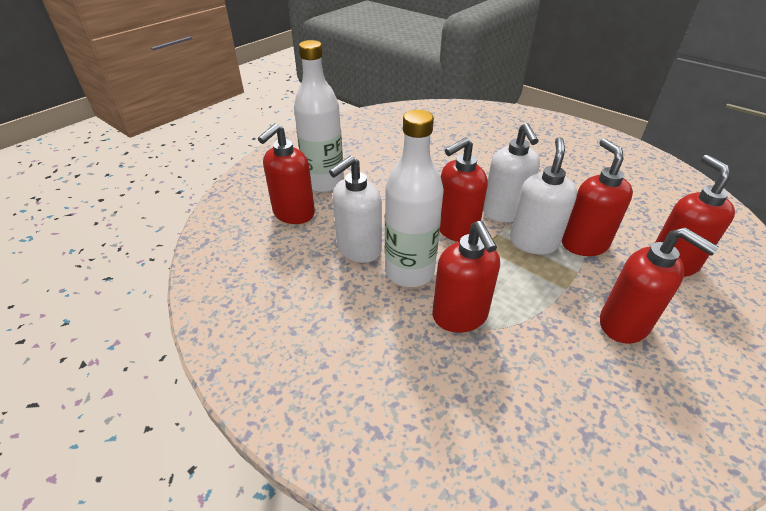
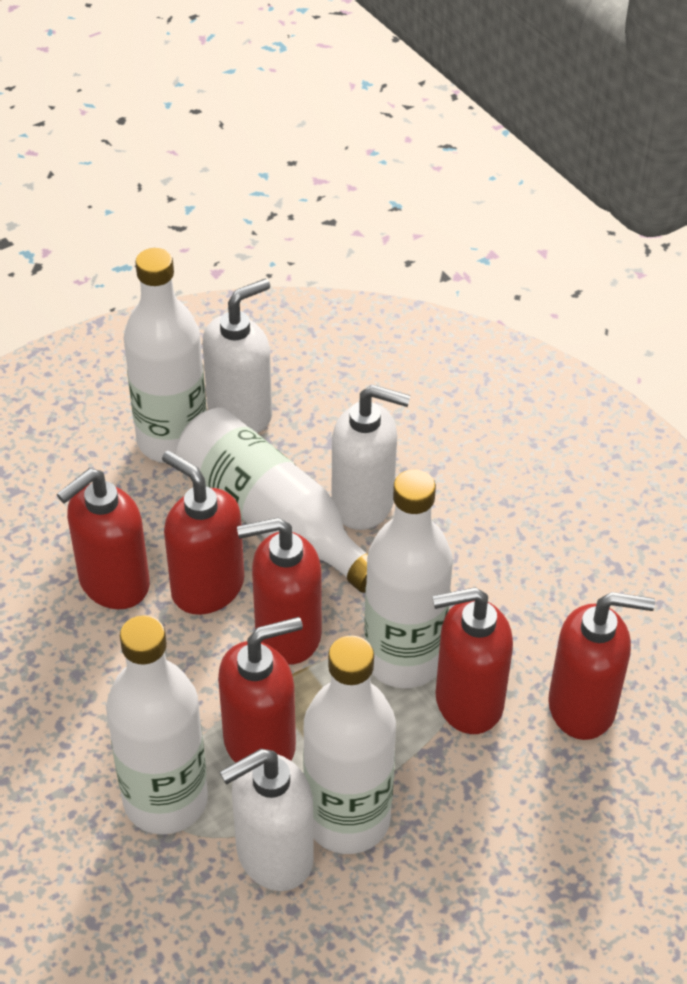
white bottle: [294,40,344,192] [385,110,444,287] = 2 -> [106,615,208,835] [124,248,207,463] [176,408,368,593] [303,635,396,854] [364,469,453,688] = 5

